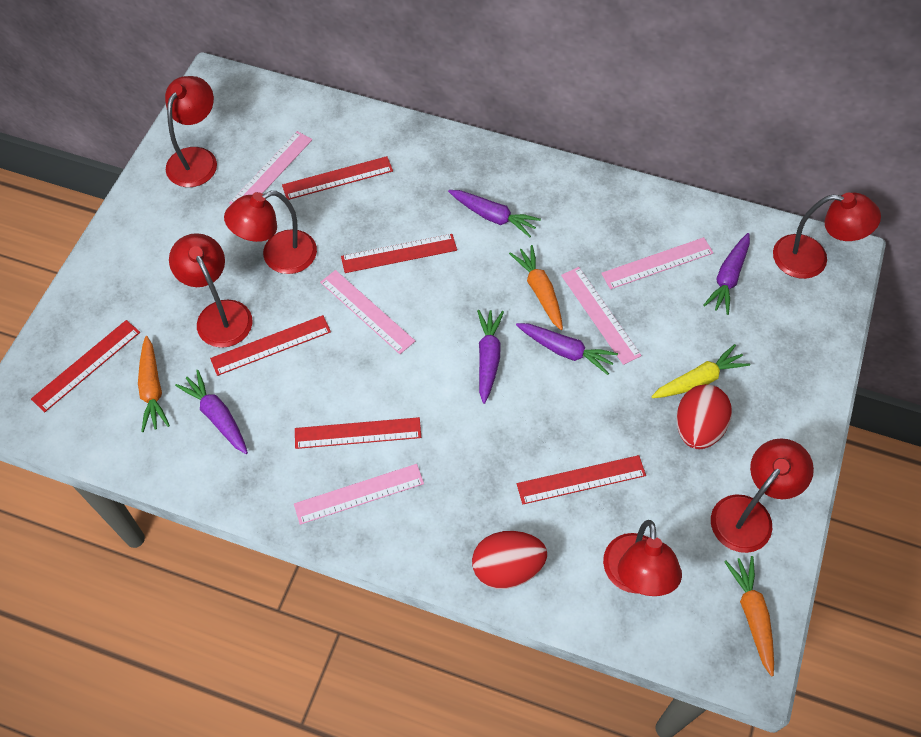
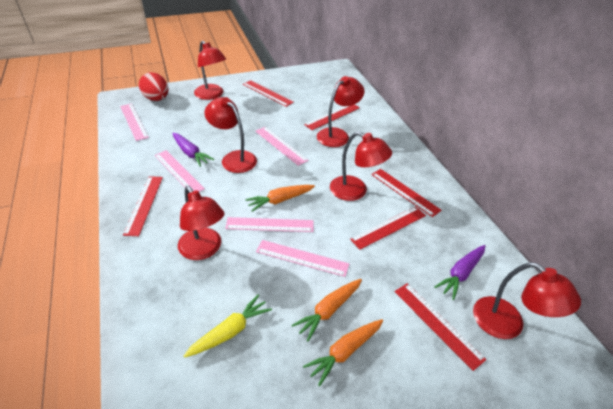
purple carrot: [175,370,248,454] [448,190,541,237] [477,310,504,404] [516,323,618,375] [703,233,750,315] = 5 -> [172,133,214,167] [434,245,485,300] = 2
red egg: [472,531,547,589] [676,384,732,449] = 2 -> [139,72,168,101] = 1

